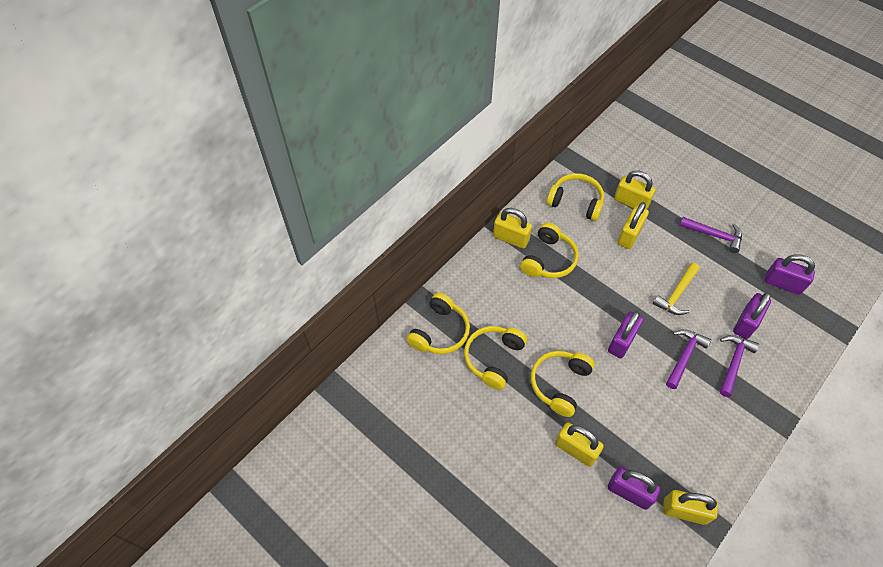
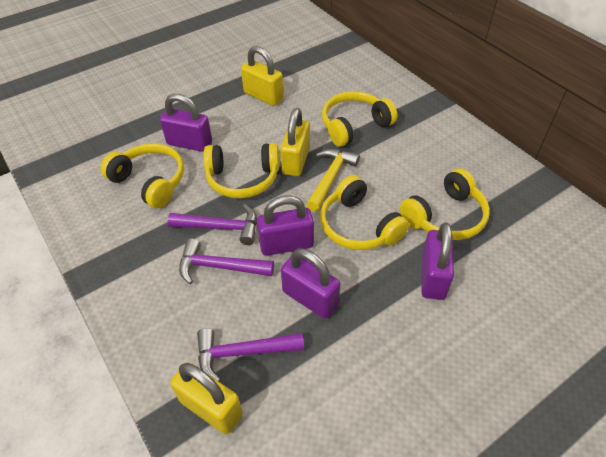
yellow padlock: [493,208,532,249] [555,422,604,467] [614,171,656,209] [617,202,649,249] [663,490,718,525] = 5 -> [170,362,243,435] [241,46,284,106] [280,108,310,176] = 3

